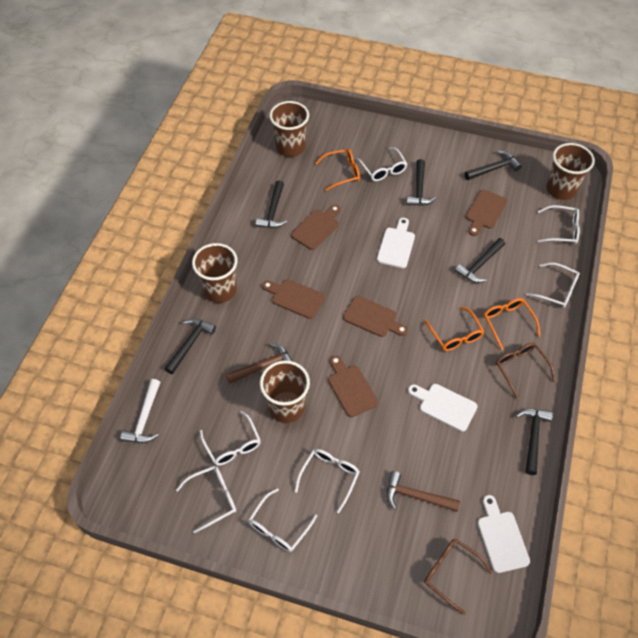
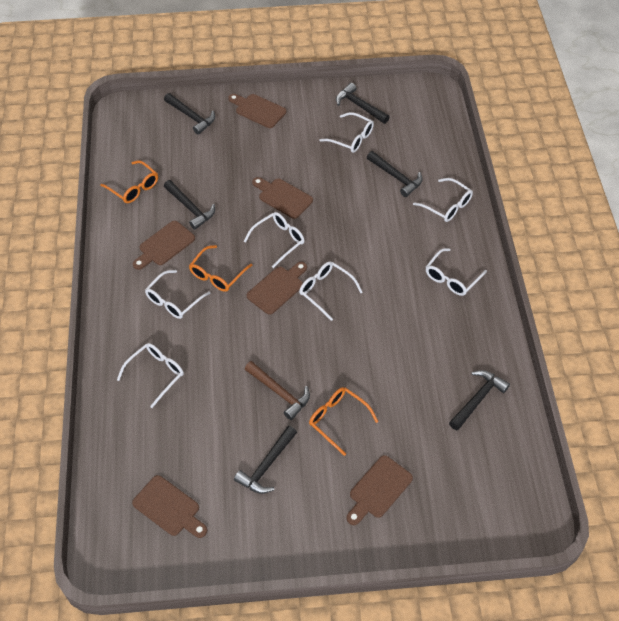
brown cup: [192,243,238,303] [260,360,310,423] [270,101,309,157] [546,143,595,200] = 4 -> none = 0
brown cutting board: [262,279,325,319] [291,205,340,250] [328,355,378,417] [343,296,408,337] [466,190,507,236] = 5 -> [132,475,207,538] [133,221,195,270] [228,94,286,128] [246,262,307,315] [252,177,313,219] [347,455,413,525] = 6
brown glasses: [424,538,492,615] [496,343,555,399] = 2 -> none = 0
brown hammer: [226,343,292,383] [386,471,460,512] = 2 -> [245,361,310,420] = 1
white cutting board: [377,218,415,268] [408,384,478,432] [478,495,530,573] = 3 -> none = 0
white hammer: [120,379,160,443] = 1 -> none = 0

